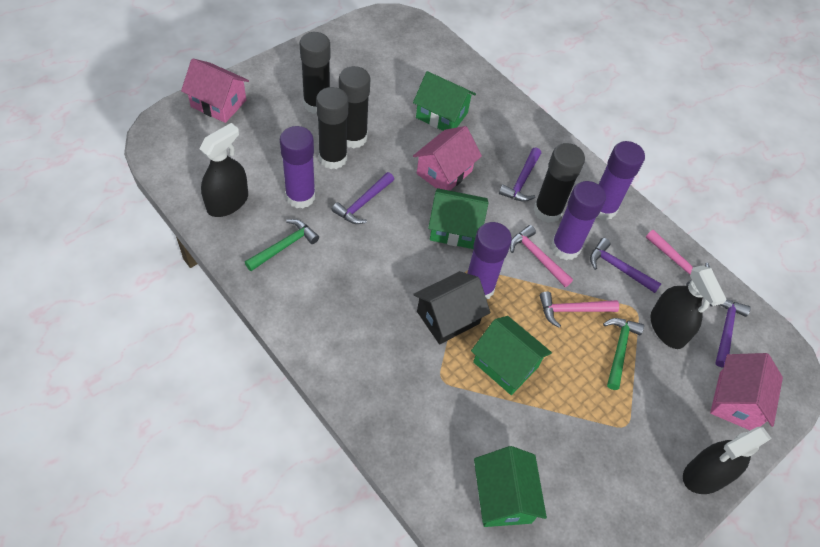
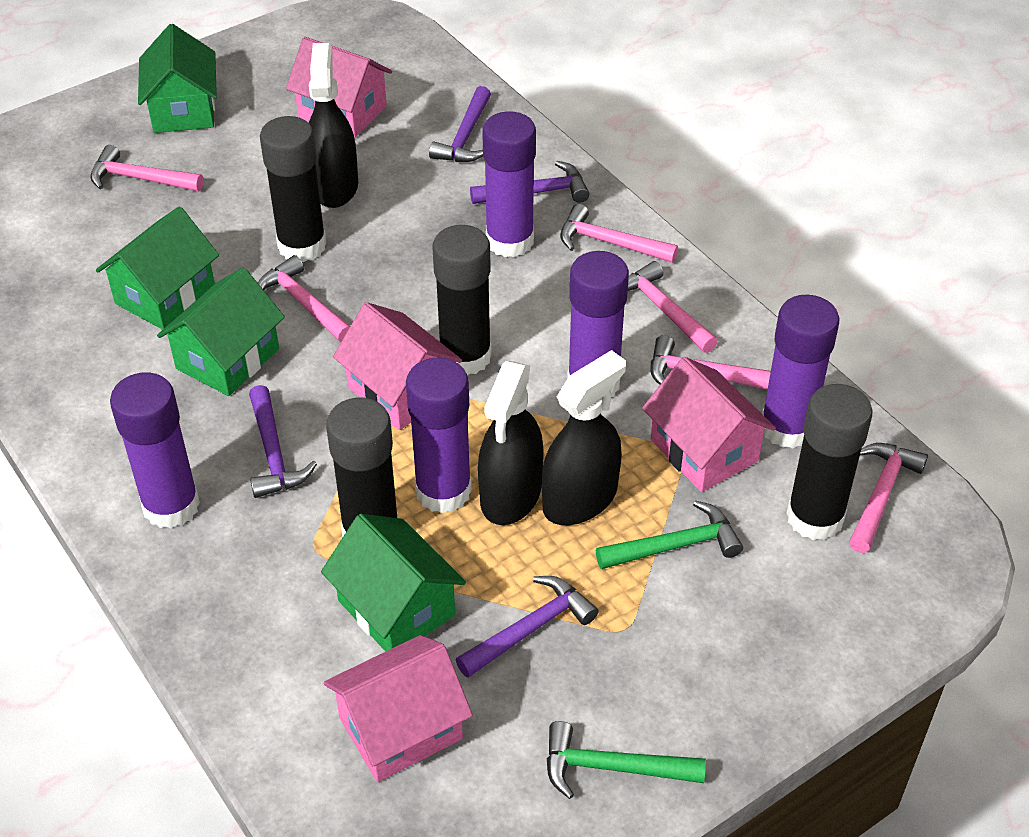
black house: [413,271,490,344] = 1 -> none = 0
pink hammer: [510,225,573,287] [540,292,619,328] [646,230,710,286] = 3 -> [90,145,204,191] [258,255,350,342] [560,204,678,263] [628,261,718,353] [651,335,771,390] [849,443,928,553] = 6
pink house: [181,58,249,123] [413,126,482,191] [710,353,783,430] = 3 -> [286,37,392,138] [324,635,473,782] [333,302,462,430] [642,357,776,492] = 4
purple glue stick: [280,126,315,209] [467,222,512,299] [551,181,606,260] [596,141,645,220] = 4 -> [110,372,200,528] [406,357,472,514] [482,111,536,257] [567,251,629,397] [762,295,839,448] = 5

